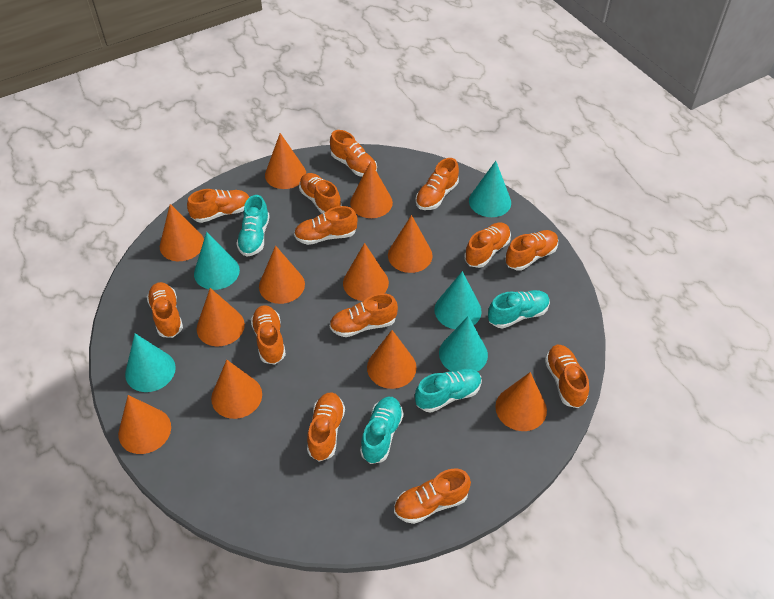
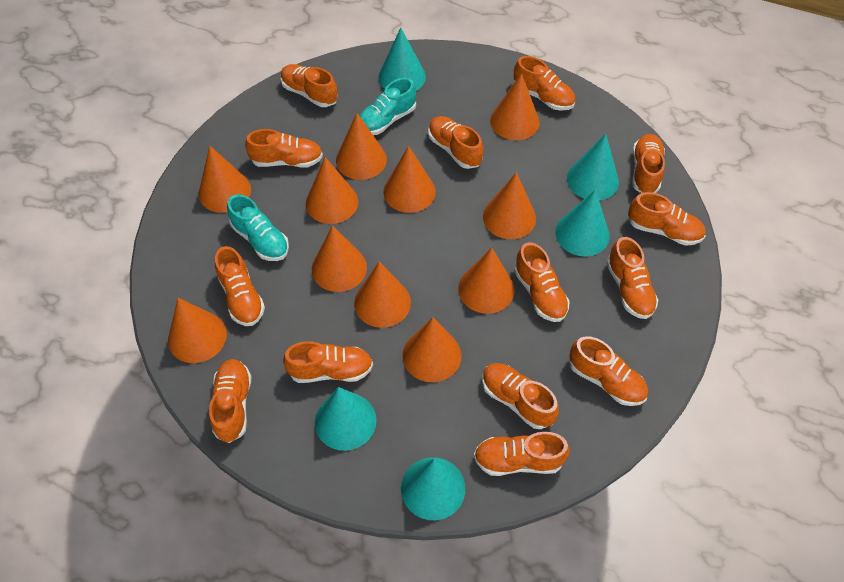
orange shoe: [147,282,183,338] [187,189,249,223] [251,305,286,364] [294,206,357,245] [299,173,342,214] [307,392,345,462] [330,130,377,177] [330,293,398,337] [394,468,471,524] [415,158,459,210] [464,222,511,268] [505,230,558,270] [545,345,589,408] = 13 -> [209,359,252,443] [215,246,265,326] [245,129,323,168] [281,64,338,107] [283,341,373,383] [428,116,484,169] [474,432,570,476] [482,363,559,429] [514,56,575,111] [514,242,570,322] [569,336,648,406] [606,237,658,319] [628,192,706,246] [632,134,665,193] = 14
turquoise shoe: [236,195,270,257] [360,397,404,464] [415,369,482,412] [488,290,550,329] = 4 -> [227,194,289,261] [359,78,416,135] = 2

